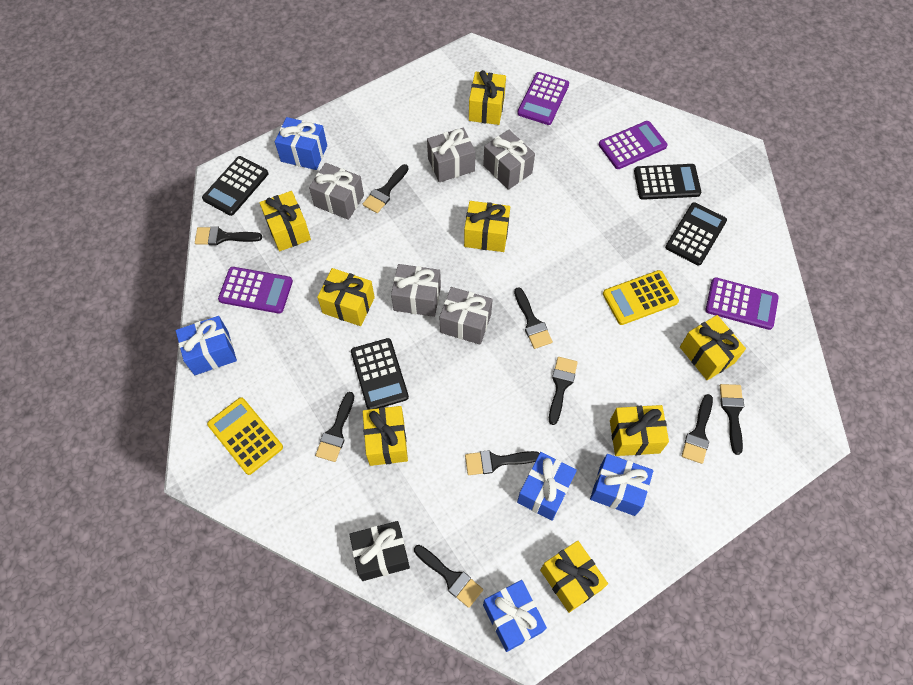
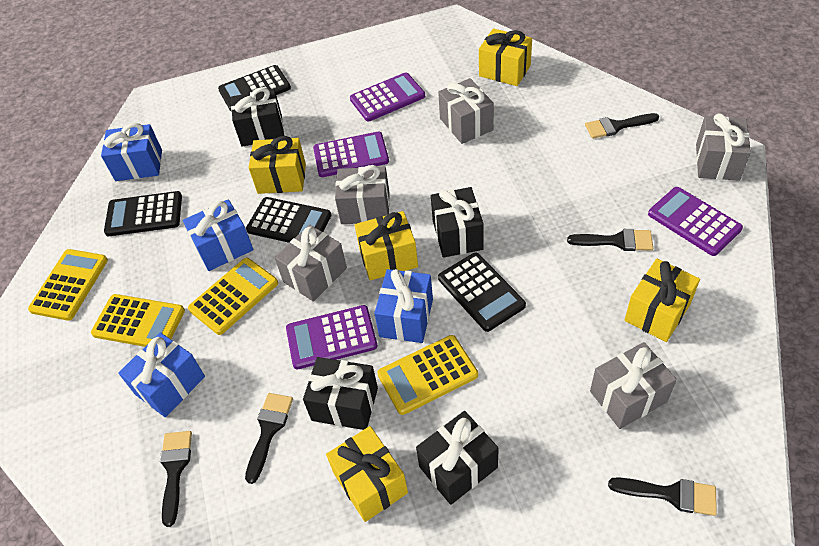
black brush: [195,226,262,245] [315,392,354,462] [363,164,409,213] [414,545,483,608] [465,450,539,475] [514,287,553,349] [549,357,578,425] [682,394,713,464] [720,384,744,455] = 9 -> [160,431,192,527] [245,393,293,484] [567,229,653,251] [585,113,659,139] [608,477,717,516] = 5
black gift: [349,521,410,581] = 1 -> [231,87,284,147] [303,357,378,430] [416,411,499,505] [431,187,484,258] = 4
blue gift: [176,316,237,375] [275,117,327,170] [483,580,547,652] [517,452,577,521] [590,454,653,516] = 5 -> [101,123,162,181] [118,332,205,417] [183,199,253,271] [374,269,433,343] = 4
yellow calculator: [207,397,283,475] [603,270,679,325] = 2 -> [28,249,108,321] [91,294,185,347] [188,258,278,335] [377,335,478,415] = 4
yellow gift: [260,191,311,251] [317,268,375,326] [363,406,408,466] [464,201,510,252] [469,70,506,125] [540,541,608,613] [610,405,669,456] [680,315,746,380] = 8 -> [249,136,306,194] [326,426,408,522] [355,211,418,280] [479,28,532,86] [624,259,700,342] = 5

